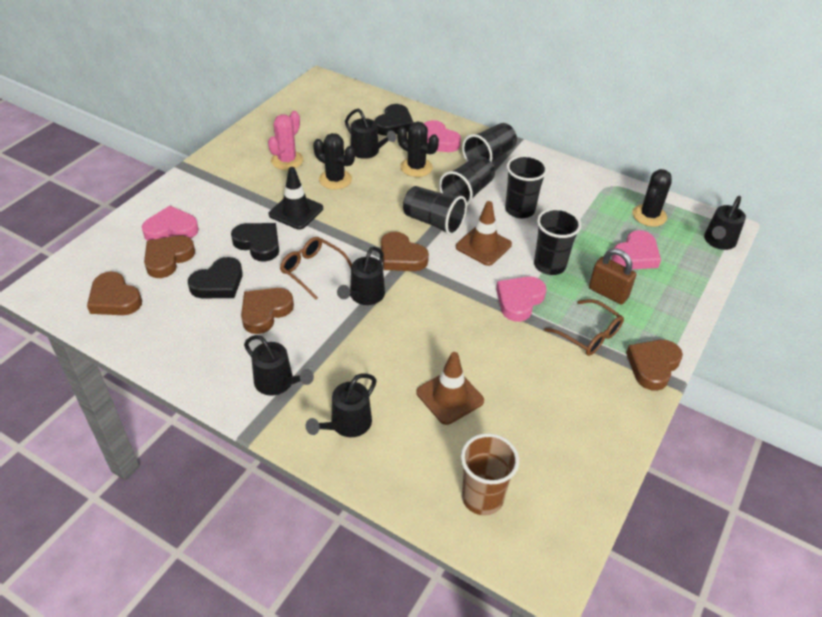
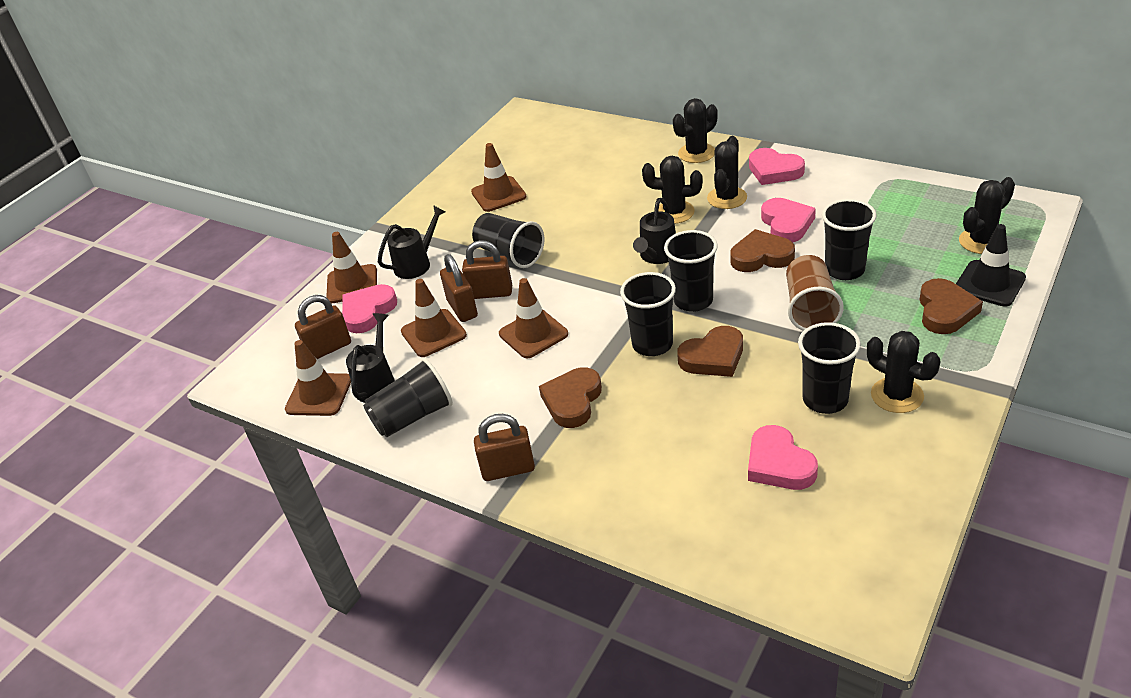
black cactus: [313,133,355,190] [397,122,439,177] [633,169,672,227] = 3 -> [642,156,703,224] [673,98,718,163] [707,136,747,209] [867,331,941,413] [959,177,1015,254] = 5
black cup: [403,186,467,236] [439,156,495,206] [462,123,517,163] [505,155,548,218] [534,208,581,275] = 5 -> [363,358,453,437] [472,213,545,268] [620,272,676,356] [664,230,718,312] [798,322,861,414] [822,199,876,280] = 6
black heart: [188,257,243,298] [231,223,279,262] [374,104,414,136] = 3 -> none = 0
black watering can: [244,335,314,396] [306,373,377,437] [337,247,385,305] [345,109,397,159] [704,196,746,250] = 5 -> [346,313,395,403] [378,205,446,279] [633,198,676,264] = 3
brown glasses: [280,237,352,300] [544,299,624,356] = 2 -> none = 0
brown heart: [87,272,142,315] [144,236,195,278] [241,288,294,334] [381,232,429,271] [626,340,683,391] = 5 -> [539,367,602,428] [677,326,743,377] [730,229,795,272] [920,278,983,334] = 4
brown padlock: [589,248,636,305] = 1 -> [295,295,351,359] [440,254,478,322] [462,240,512,299] [474,414,535,481] = 4
brown traffic cone: [417,352,484,425] [456,201,512,266] = 2 -> [285,340,351,416] [326,232,377,303] [401,279,467,357] [471,143,527,212] [499,278,568,358] = 5
pink cactus: [268,111,303,170] = 1 -> none = 0

